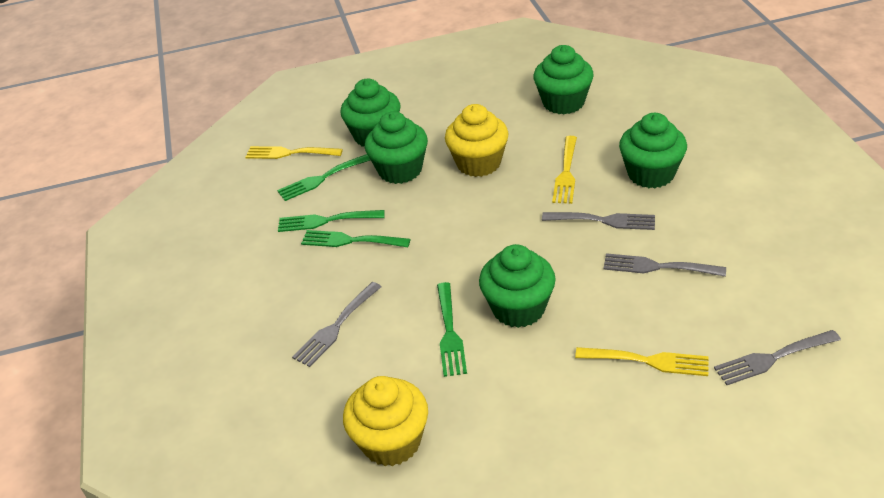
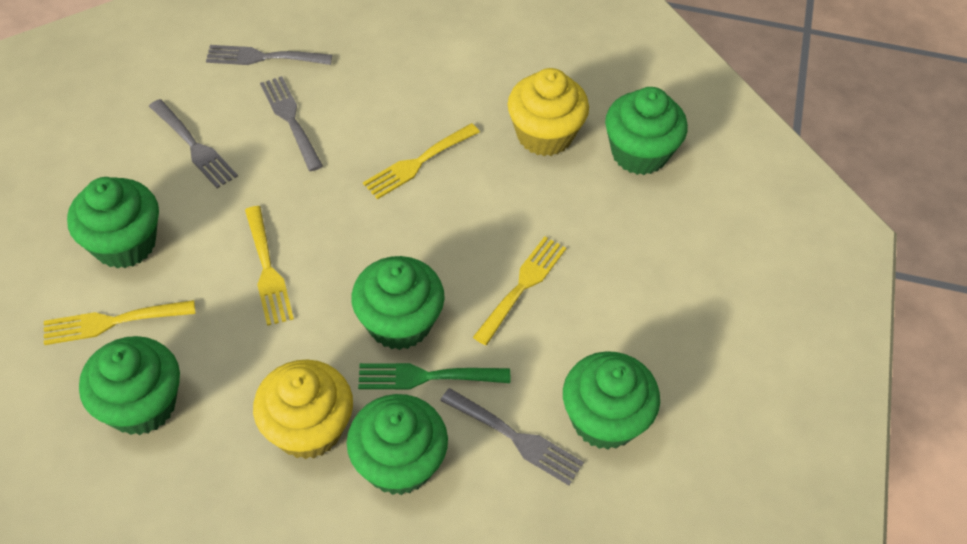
green cupcake: [341,79,401,147] [365,111,428,184] [479,244,556,328] [533,45,594,114] [619,113,687,188] = 5 -> [67,177,159,269] [79,336,180,435] [347,394,448,495] [351,256,445,350] [563,351,660,450] [605,87,688,175] = 6
green fork: [277,154,370,201] [278,210,385,232] [301,230,410,247] [437,282,467,377] = 4 -> [358,363,510,389] = 1
yellow fork: [246,146,343,159] [552,136,577,204] [575,347,709,376] = 3 -> [44,300,196,345] [245,206,294,326] [363,123,480,199] [473,236,566,345] = 4

